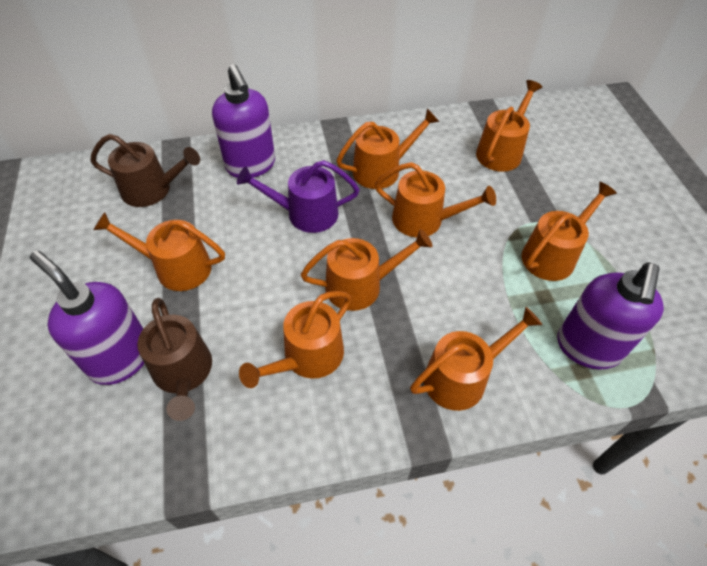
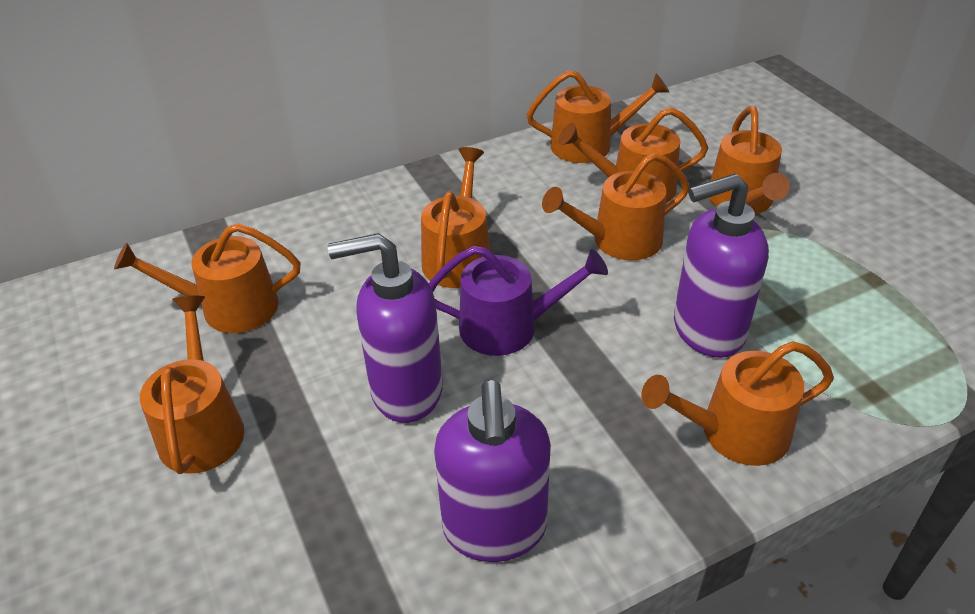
brown watering can: [90,134,200,207] [137,298,212,421] = 2 -> none = 0

